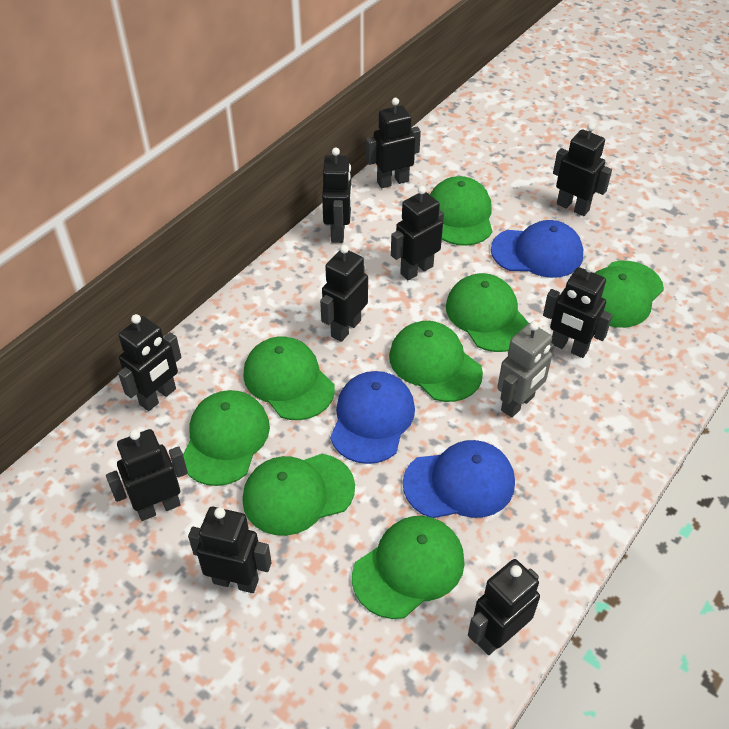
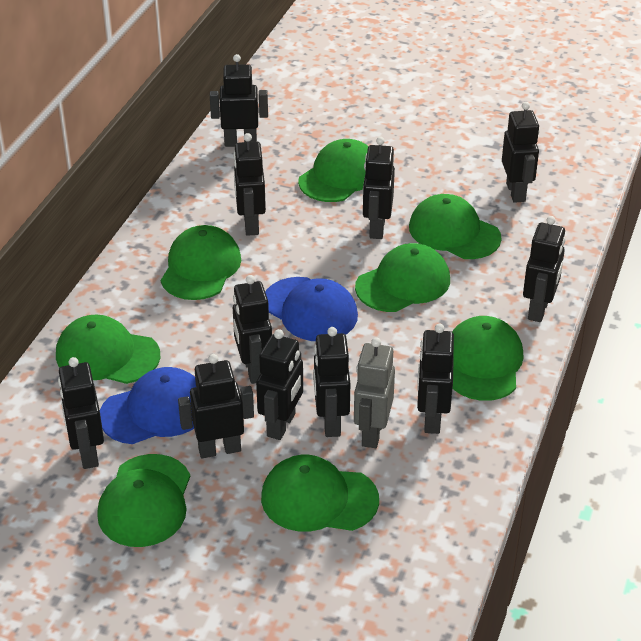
black robot: [106,429,188,521] [118,314,181,411] [188,507,272,593] [320,245,368,342] [322,147,352,243] [366,98,421,188] [391,186,444,280] [468,559,540,655] [543,263,613,358] [553,123,612,216] = 10 -> [58,357,104,469] [178,354,254,458] [210,54,268,147] [233,133,266,236] [233,275,272,384] [256,329,303,440] [313,327,350,437] [363,137,395,239] [417,324,454,434] [502,102,540,203] [523,216,566,322] = 11
blue cap: [330,371,415,464] [403,440,515,518] [491,220,583,278] = 3 -> [100,367,196,444] [265,277,358,341] = 2

